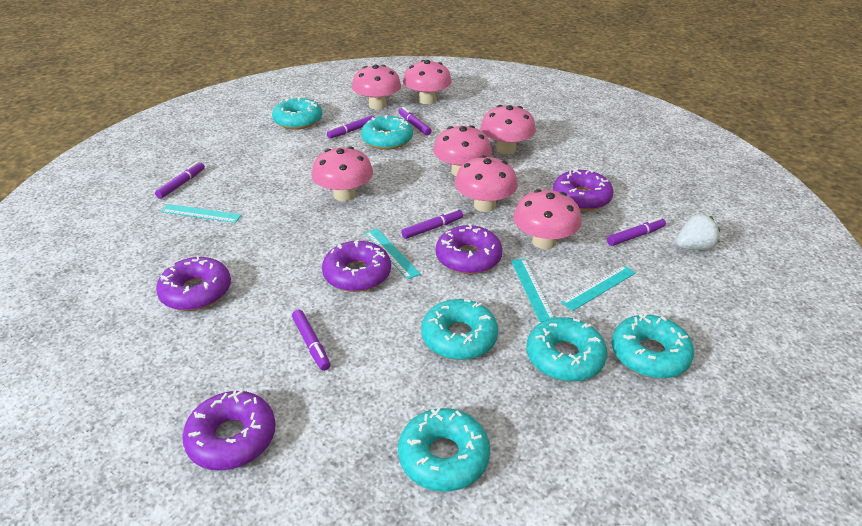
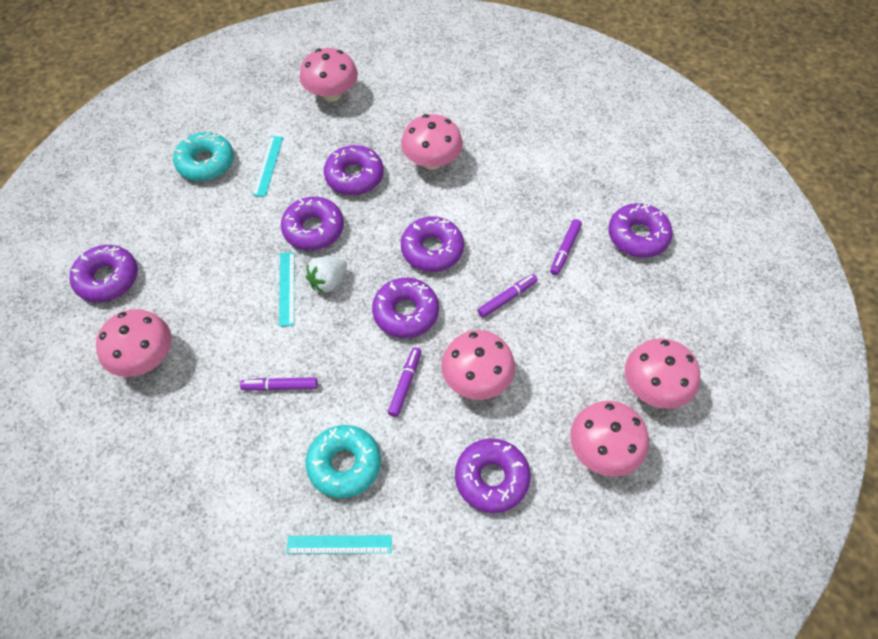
pink mushroom: [312,146,373,201] [352,64,401,109] [403,60,452,104] [433,125,491,176] [455,155,518,212] [481,105,536,154] [513,189,582,249] = 7 -> [96,309,172,377] [300,48,358,102] [401,114,463,170] [441,330,515,400] [570,401,649,477] [625,338,700,409] = 6
purple donut: [156,256,231,311] [182,390,276,471] [322,240,391,292] [436,224,503,274] [553,168,613,211] = 5 -> [70,245,138,302] [281,197,344,250] [324,145,384,195] [372,278,439,338] [401,216,464,272] [455,438,531,513] [608,203,673,258] = 7
purple marker: [155,162,205,199] [292,310,330,371] [327,115,375,139] [398,107,431,136] [401,209,463,239] [607,217,666,246] = 6 -> [240,377,318,391] [388,347,421,417] [478,274,538,318] [550,219,582,275] = 4
turquoise donut: [272,97,322,130] [361,115,413,150] [398,407,490,492] [421,299,498,360] [526,317,607,382] [612,313,694,379] = 6 -> [173,132,234,181] [305,425,381,498] = 2
turquoise ruler: [161,204,241,223] [365,228,421,280] [511,259,555,322] [561,265,636,311] = 4 -> [253,136,283,197] [279,252,295,327] [286,535,392,554] = 3

